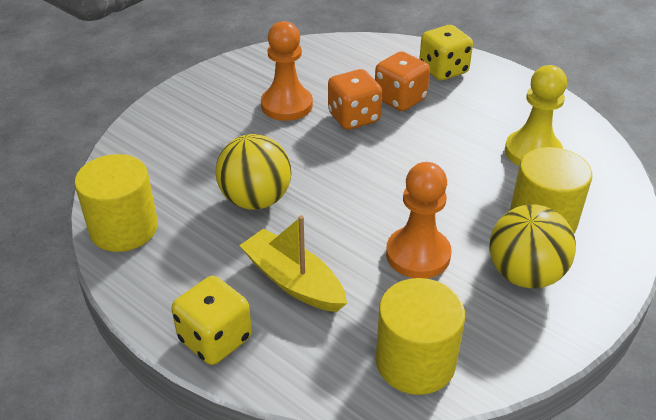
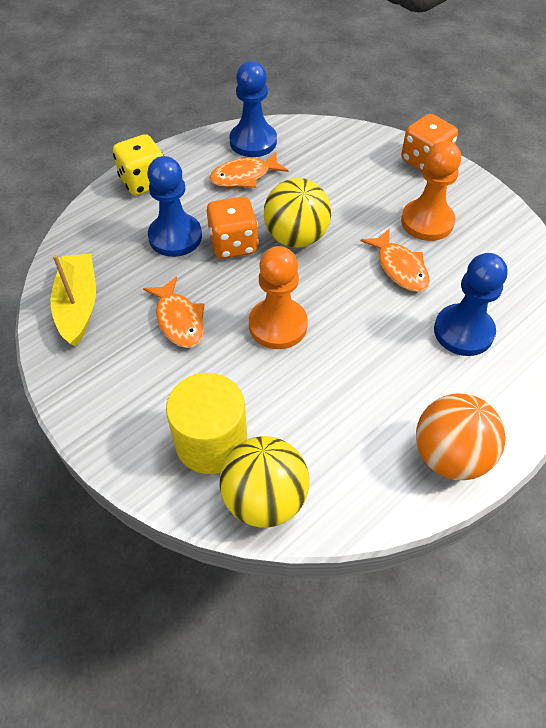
blue pawn: none = 0 -> [147,156,202,257] [229,61,277,157] [434,253,508,356] = 3
orange ball: none = 0 -> [416,393,506,480] = 1
orange fish: none = 0 -> [143,276,205,348] [209,152,288,188] [360,229,430,292] = 3
yellow cylinder: [74,154,158,252] [376,278,465,395] [510,147,592,233] = 3 -> [166,373,247,474] = 1
yellow dice: [171,276,252,365] [419,25,473,81] = 2 -> [113,134,164,196] = 1
yellow pawn: [505,65,567,166] = 1 -> none = 0

